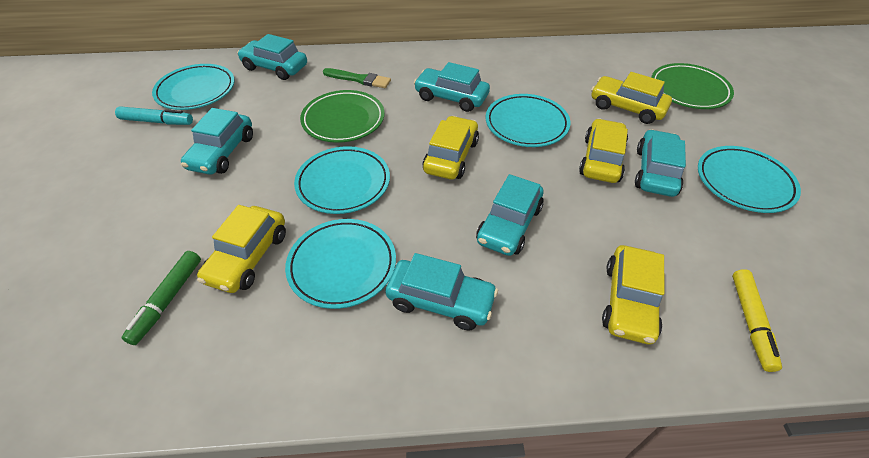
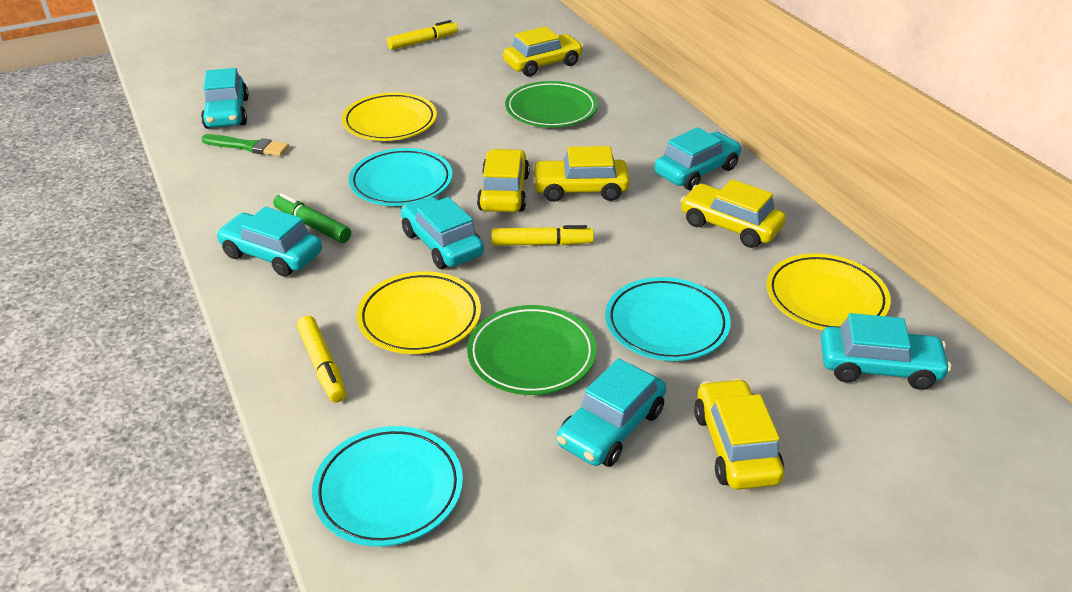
turquoise marker: [115,106,193,125] = 1 -> none = 0
turquoise plate: [152,64,235,110] [285,219,396,309] [294,146,390,214] [486,94,570,147] [698,146,801,213] = 5 -> [312,426,463,547] [349,148,453,206] [605,277,731,361] = 3
yellow marker: [732,269,782,372] = 1 -> [297,316,347,403] [387,20,458,50] [492,225,594,246] = 3
yellow plate: none = 0 -> [342,93,437,141] [357,271,481,354] [766,254,891,330] = 3

